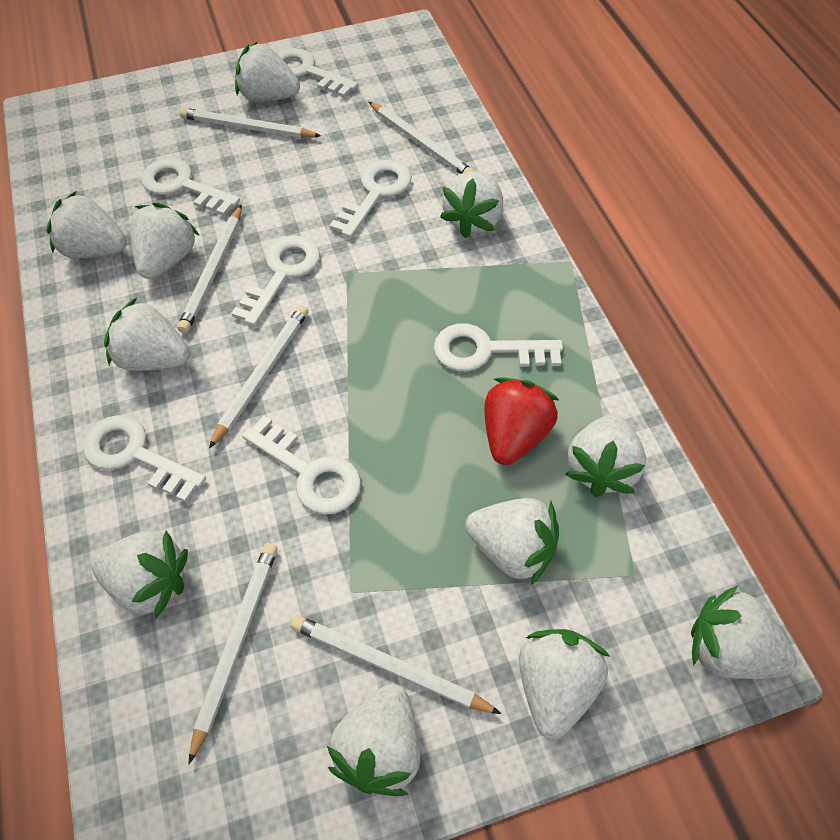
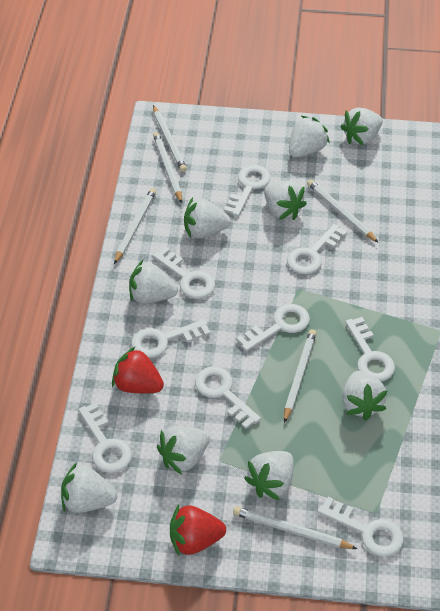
red strawberry: [484,378,559,465] = 1 -> [112,347,164,393] [170,504,226,557] = 2
white key: [83,415,206,502] [141,158,240,216] [231,236,320,326] [242,416,361,514] [277,48,358,98] [329,160,412,238] [434,323,563,371] = 7 -> [78,403,132,473] [131,319,211,358] [153,247,215,299] [195,366,261,429] [224,165,271,216] [237,304,310,352] [287,224,347,274] [317,497,404,557] [345,317,395,381] = 9
white strawberry: [46,191,127,258] [91,531,188,619] [104,298,190,371] [130,202,200,279] [235,42,300,102] [327,684,420,796] [440,171,503,238] [465,498,559,585] [519,629,610,739] [565,414,646,497] [691,585,797,679] = 11 -> [61,462,117,513] [129,260,178,304] [157,426,210,475] [184,197,231,238] [244,451,294,500] [264,181,307,220] [289,116,330,158] [341,107,383,145] [342,371,388,420] = 9

